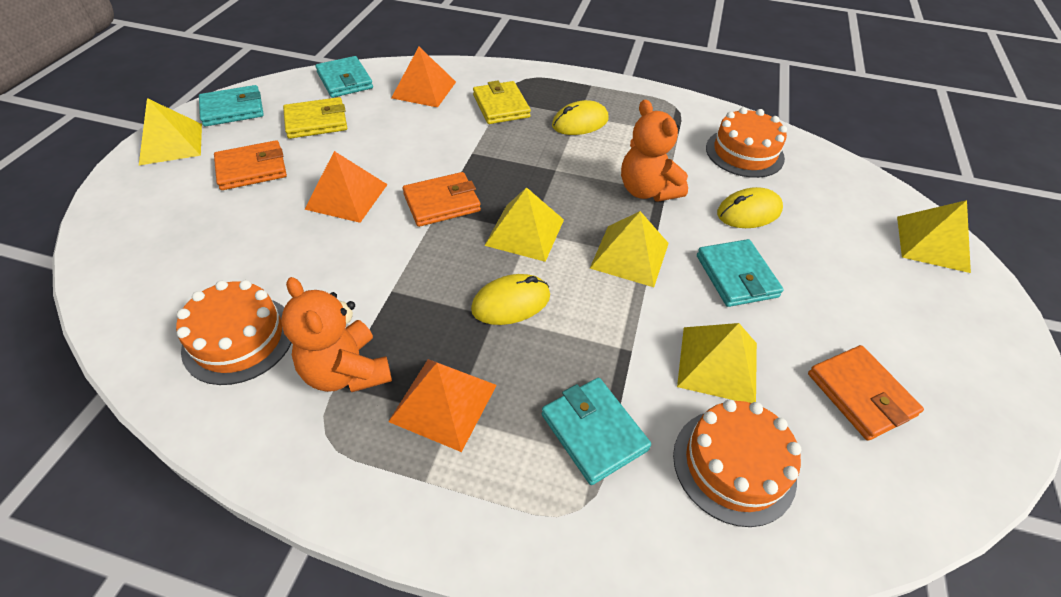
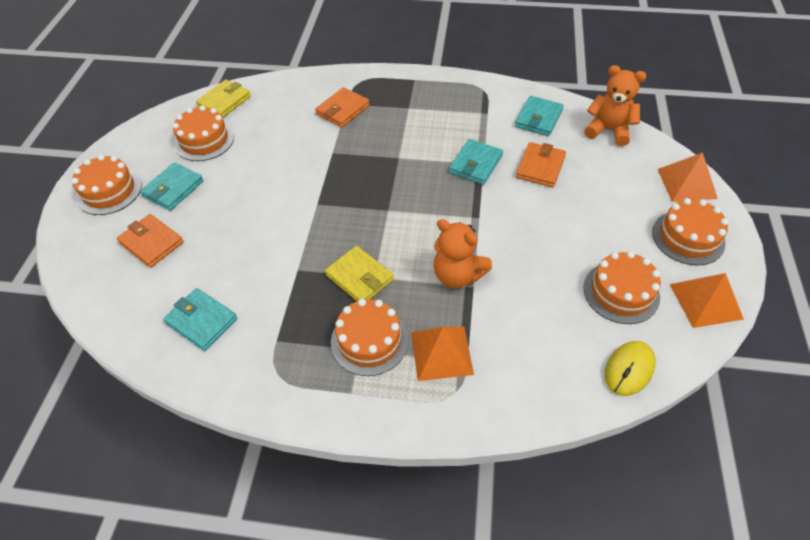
orange cake: [176,280,291,385] [673,400,802,527] [706,107,787,178] = 3 -> [71,155,142,215] [172,105,234,161] [331,299,408,376] [584,251,661,324] [652,198,729,266] = 5
yellow mouse: [471,274,550,325] [552,100,609,135] [717,187,783,228] = 3 -> [605,341,656,396] = 1
yellow pyramid: [139,98,202,165] [484,187,564,262] [590,211,669,287] [677,323,757,403] [897,200,971,273] = 5 -> none = 0

